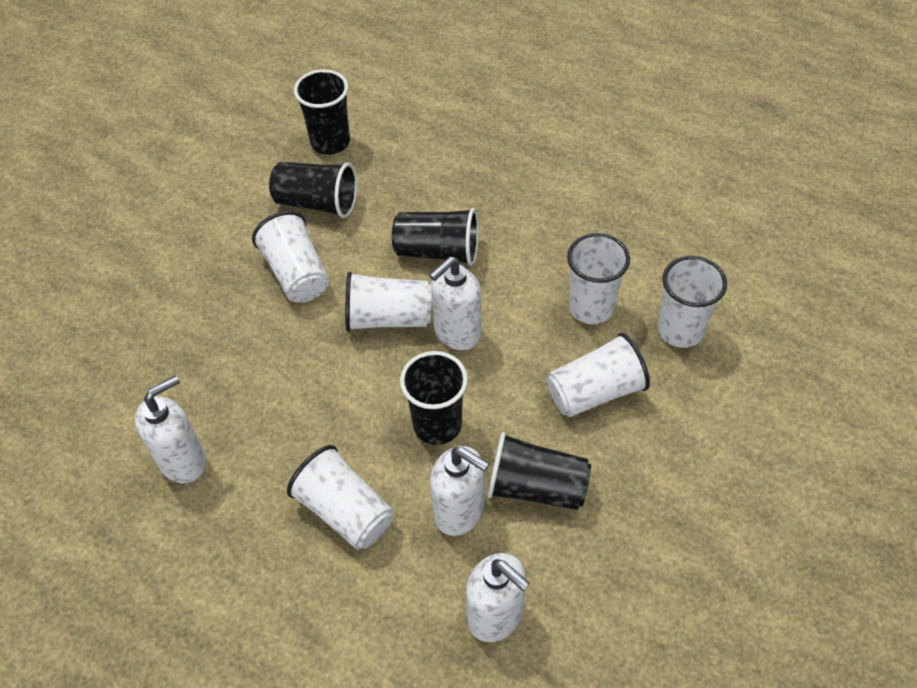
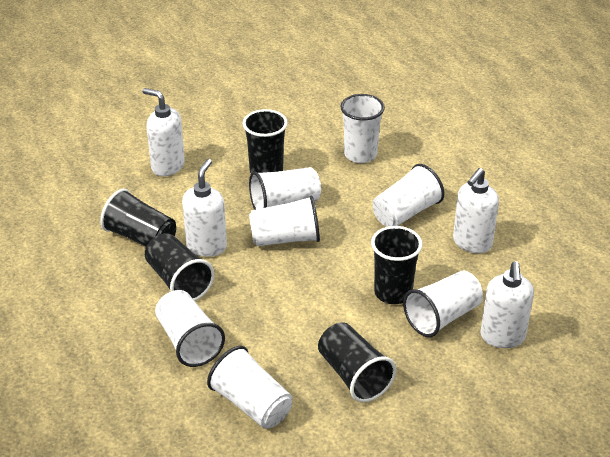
white cup: [252,211,329,303] [287,445,393,550] [345,272,431,332] [547,333,650,417] [567,233,630,324] [658,256,727,348] = 6 -> [155,290,225,367] [207,346,292,429] [249,167,321,210] [249,196,320,246] [340,94,385,163] [373,164,444,227] [403,271,483,337] = 7

